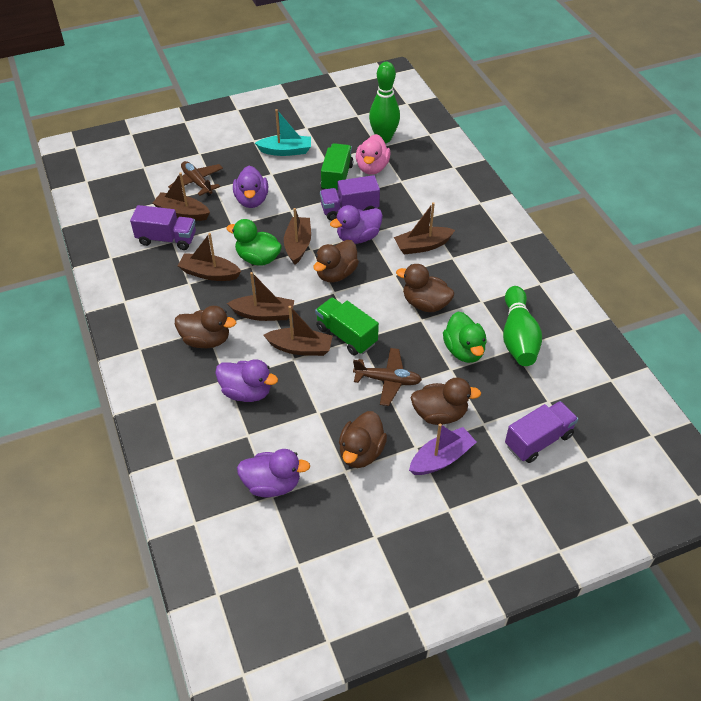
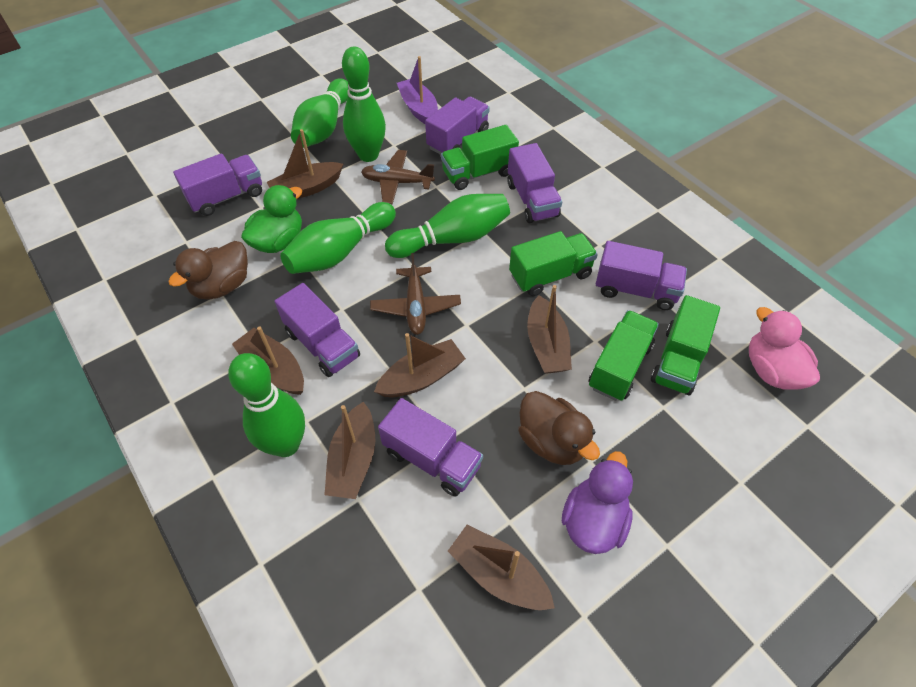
brown duck: [175,306,236,348] [313,240,359,282] [339,411,387,468] [396,264,454,312] [411,377,481,425] = 5 -> [168,241,248,299] [518,391,600,465] = 2
green bowling pin: [369,62,400,143] [503,286,542,366] = 2 -> [228,353,305,457] [280,202,396,274] [291,78,349,148] [342,46,386,162] [385,194,510,258] = 5
green duck: [226,219,282,266] [443,312,487,363] = 2 -> [241,185,302,253] = 1
green truck: [315,297,379,355] [321,143,353,193] = 2 -> [441,125,519,190] [509,231,598,296] [589,310,659,401] [651,295,720,395] = 4
purple duck: [215,359,278,402] [233,166,268,208] [237,449,310,497] [330,205,383,244] = 4 -> [562,451,633,554] = 1
purple truck: [130,205,196,250] [320,175,380,221] [505,401,578,463] = 3 -> [173,153,262,216] [275,283,360,377] [378,398,483,497] [425,97,490,155] [508,143,562,223] [596,241,687,310] = 6
turquoise boat: [255,109,311,156] = 1 -> none = 0

